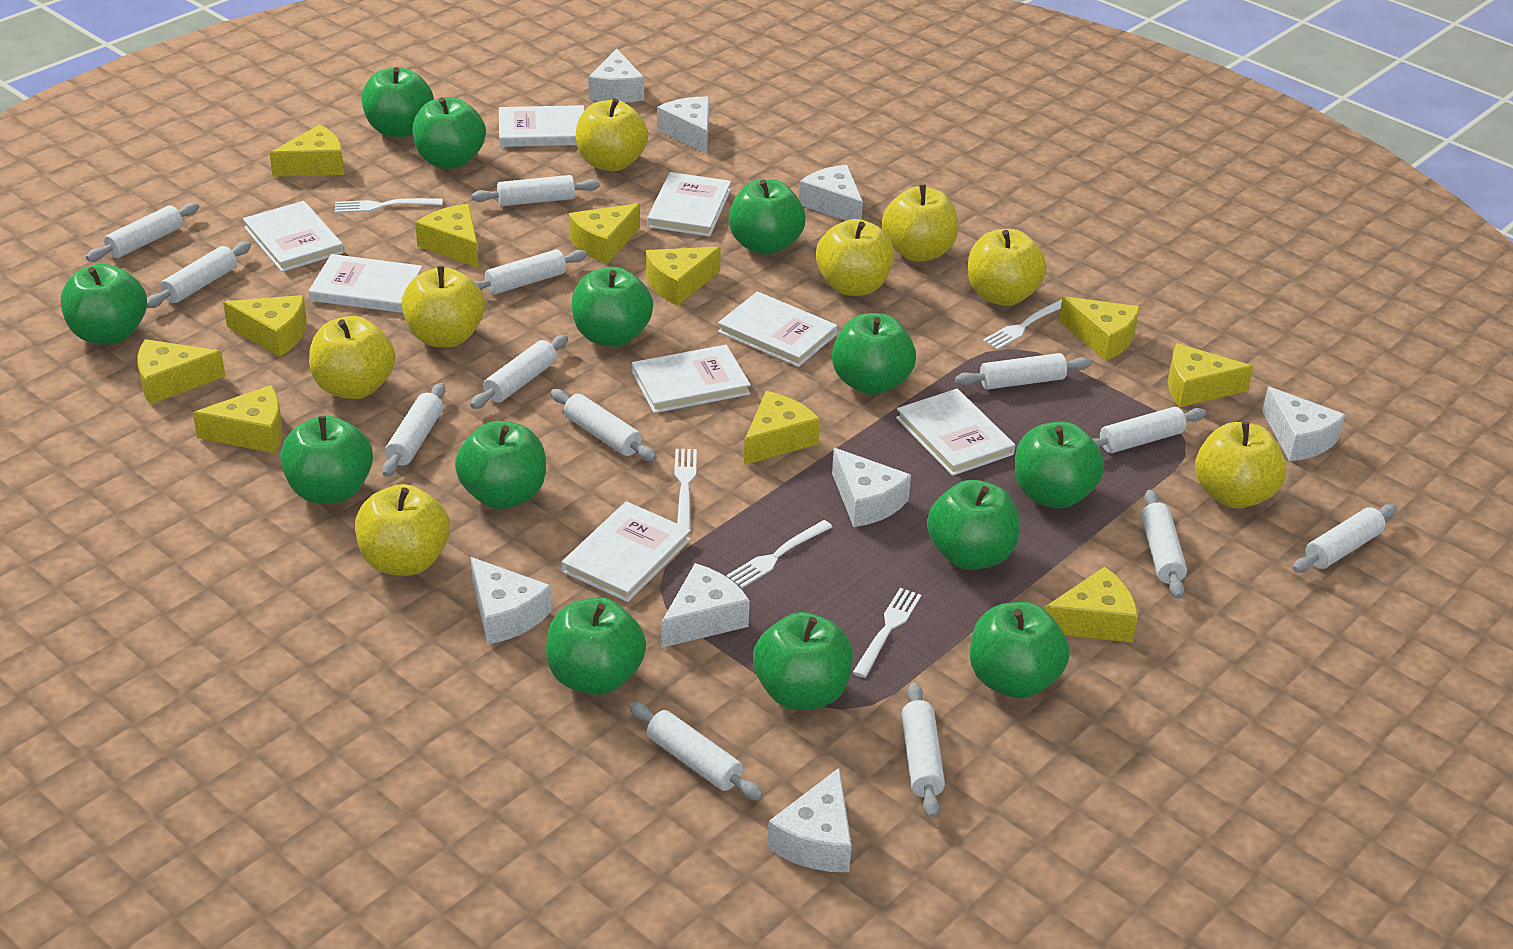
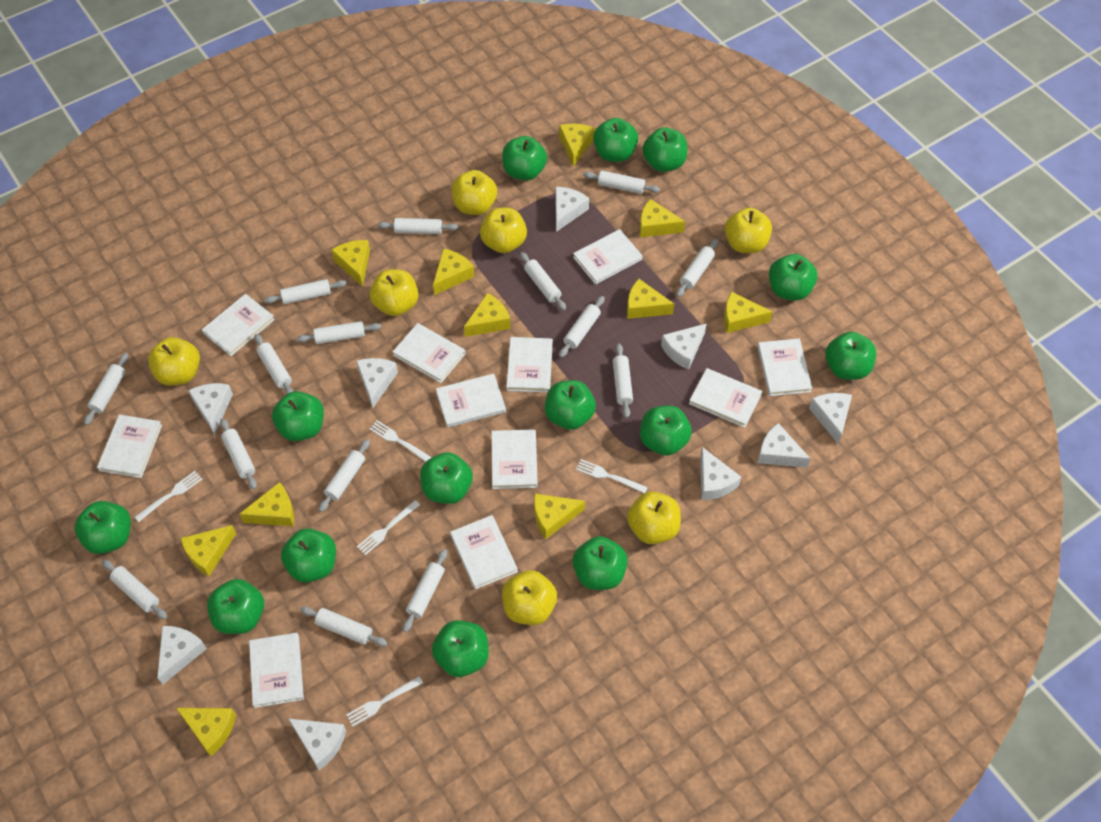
green apple: [61,263,147,344] [280,416,373,504] [362,67,434,137] [412,97,486,169] [455,421,546,509] [546,597,646,695] [572,267,653,347] [729,180,805,255] [753,612,853,710] [832,313,916,395] [927,480,1019,570] [970,602,1070,699] [1015,422,1104,508] = 13 -> [74,501,131,554] [207,579,264,634] [272,391,324,441] [281,528,336,583] [420,452,473,504] [432,620,489,677] [502,136,547,181] [545,380,596,430] [573,536,628,590] [593,118,638,162] [640,405,692,456] [643,127,687,172] [769,254,818,301] [825,332,876,380] = 14
white book: [243,201,344,272] [309,254,423,313] [499,105,584,147] [561,501,691,602] [632,345,751,413] [647,172,731,237] [718,292,838,367] [896,389,1015,476] = 8 -> [97,414,162,478] [202,294,275,356] [249,633,304,708] [393,323,466,383] [436,374,506,428] [450,515,518,589] [491,429,538,489] [507,337,553,393] [573,229,643,285] [689,368,762,428] [757,339,812,396] = 11
white cheese: [471,557,552,644] [588,49,644,103] [657,97,709,154] [661,563,750,648] [767,768,852,872] [799,165,863,221] [832,448,911,527] [1262,386,1345,461] = 8 -> [157,626,207,685] [188,383,233,434] [288,718,346,770] [356,358,398,408] [555,187,589,232] [661,323,707,370] [700,447,741,500] [758,423,811,468] [809,393,852,444] = 9
white rolling pin: [86,203,199,262] [147,242,251,308] [382,383,445,477] [470,335,568,409] [471,175,600,206] [474,249,587,294] [551,389,657,461] [629,702,763,800] [902,682,945,818] [955,353,1091,390] [1093,407,1206,453] [1141,490,1187,599] [1293,504,1397,573] = 13 -> [84,353,128,425] [102,559,167,620] [220,418,257,489] [254,334,294,394] [264,279,347,304] [297,321,381,344] [300,606,387,646] [319,439,370,512] [378,218,458,234] [403,549,447,632] [520,252,566,310] [559,296,605,358] [583,171,660,194] [613,344,633,418] [676,239,718,297] = 15
yellow apple: [309,316,395,399] [355,484,450,576] [402,266,485,347] [576,99,648,171] [816,219,894,296] [882,184,958,262] [968,229,1047,306] [1195,422,1287,509] = 8 -> [148,337,200,386] [370,269,419,316] [452,170,497,215] [480,207,527,253] [502,570,557,625] [627,491,681,544] [725,208,772,253] = 7

